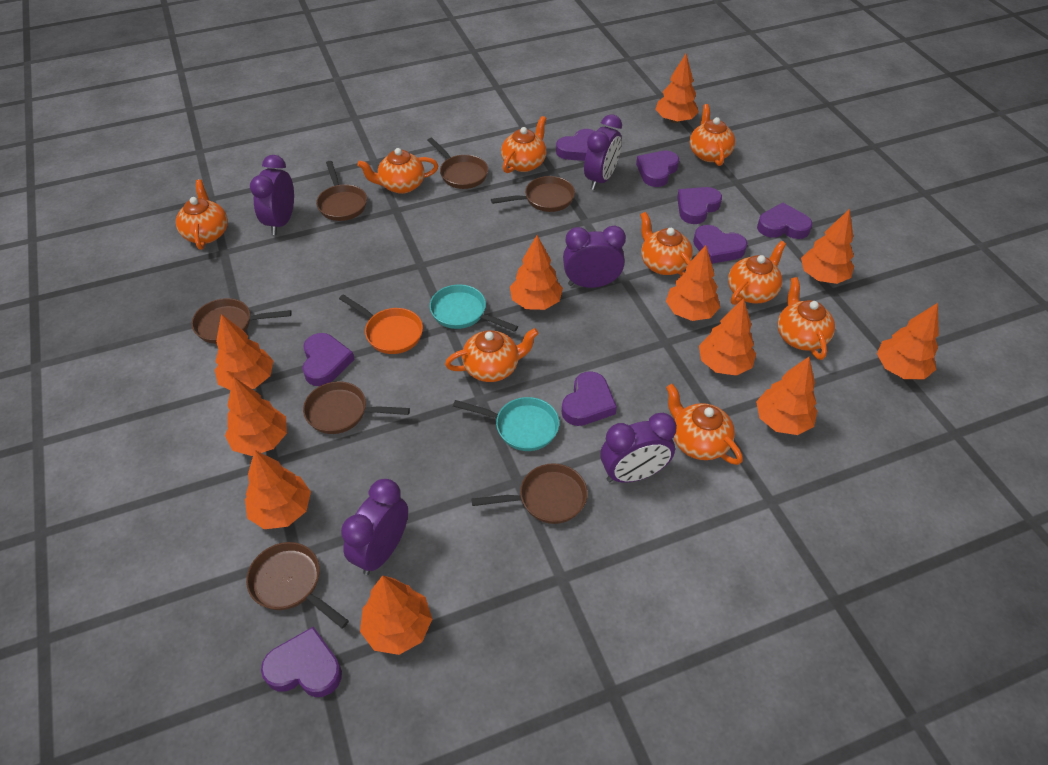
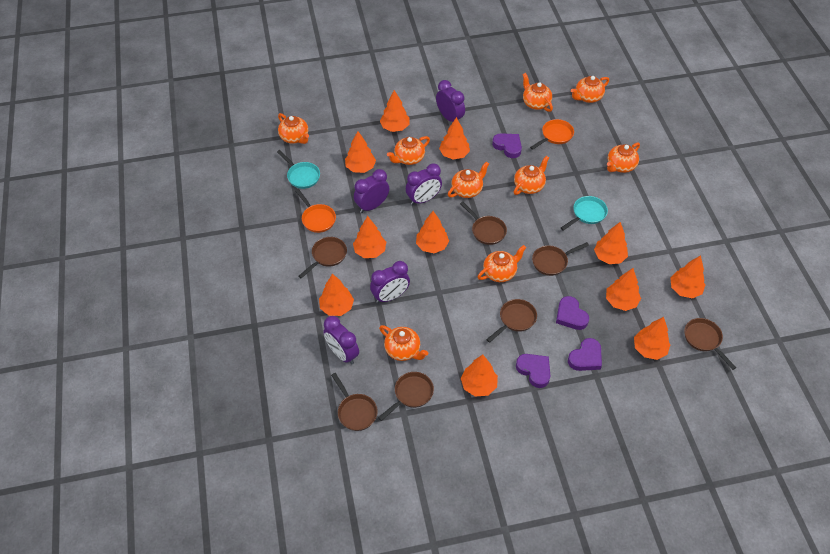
orange pan: [339,294,423,354] = 1 -> [295,189,336,233] [530,119,574,150] = 2
purple heart: [261,627,342,697] [302,333,355,386] [556,129,595,161] [562,371,617,426] [636,151,679,187] [677,187,722,224] [693,225,747,264] [757,203,812,239] = 8 -> [492,133,522,158] [516,354,550,388] [556,296,589,330] [568,338,602,371] = 4

